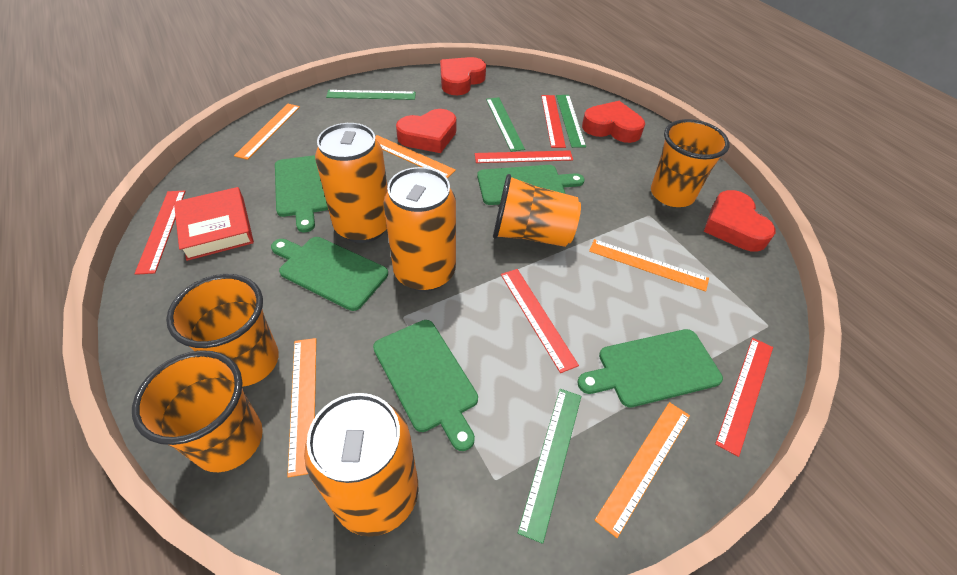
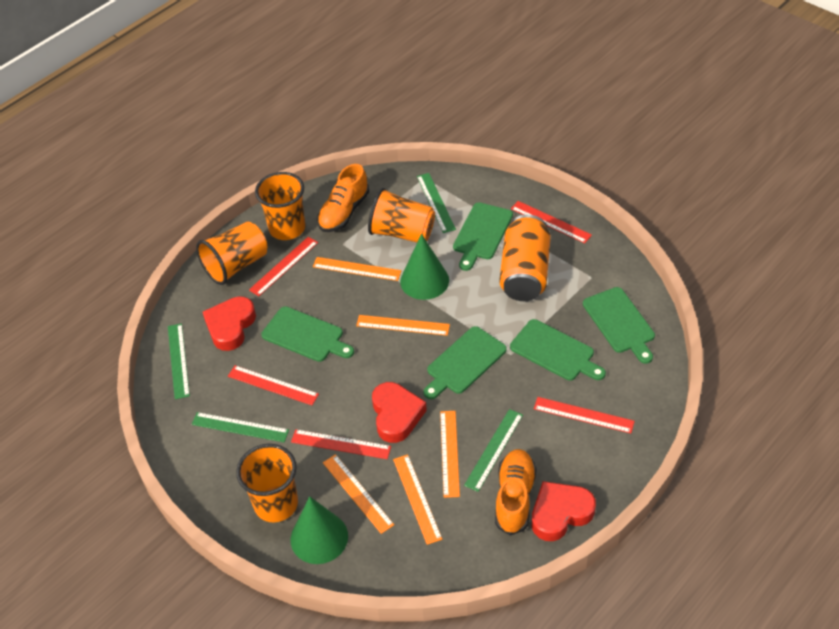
green cone: none = 0 -> [291,496,348,564] [400,234,449,300] = 2
orange can: [304,393,419,536] [315,123,388,243] [383,167,456,292] = 3 -> [499,215,551,301] = 1
orange shoe: none = 0 -> [317,164,369,232] [495,449,536,536] = 2
red book: [174,187,254,261] = 1 -> none = 0
red heart: [396,109,456,153] [440,57,486,95] [582,101,645,143] [704,190,776,251] = 4 -> [203,296,256,351] [372,382,427,443] [532,481,596,541] = 3

